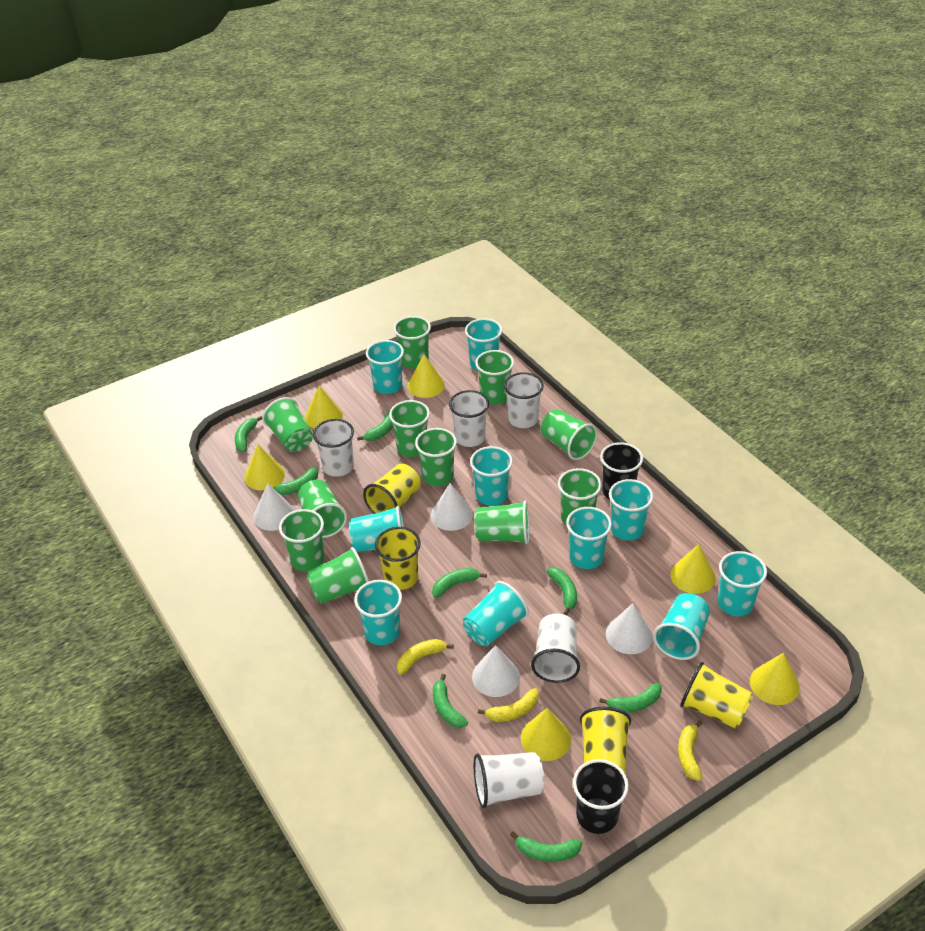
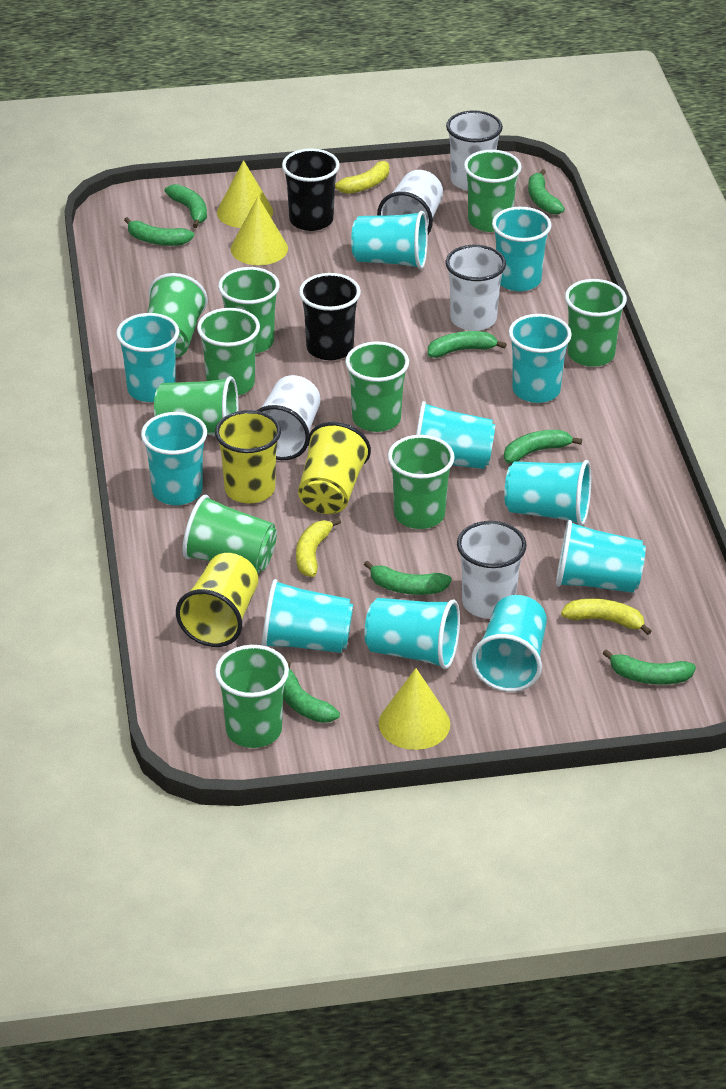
green cup: [262,397,313,452] [279,509,324,571] [298,480,347,538] [306,547,369,604] [389,400,430,457] [394,316,431,369] [415,428,457,486] [475,350,514,405] [475,501,529,544] [541,409,597,460] [558,468,602,526] = 11 -> [147,273,208,358] [154,376,239,436] [182,495,277,574] [197,308,260,396] [215,645,289,748] [218,267,280,354] [345,341,409,432] [388,435,455,529] [464,150,522,232] [565,279,627,367] = 10
turquoise cup: [349,506,404,552] [354,580,402,645] [366,340,404,394] [463,581,529,646] [465,318,502,371] [470,446,513,506] [566,507,612,569] [609,479,653,541] [653,593,710,660] [718,551,767,616] = 10 -> [116,313,179,402] [141,412,207,505] [262,579,353,653] [351,211,428,270] [365,598,460,670] [416,401,496,469] [471,595,547,692] [492,207,551,291] [504,460,591,526] [509,314,572,403] [556,520,646,593] = 11
white cone: [253,483,295,531] [431,483,473,531] [472,645,520,697] [606,604,653,654] = 4 -> none = 0
yellow cone: [244,445,285,490] [305,385,343,429] [408,354,445,398] [521,708,571,761] [670,544,716,594] [750,653,800,705] = 6 -> [217,160,273,228] [231,197,288,265] [379,668,450,750] = 3
yellow cup: [363,464,421,514] [375,527,421,590] [580,707,631,773] [680,662,753,728] = 4 -> [176,553,258,647] [215,410,281,503] [298,422,371,514] = 3

